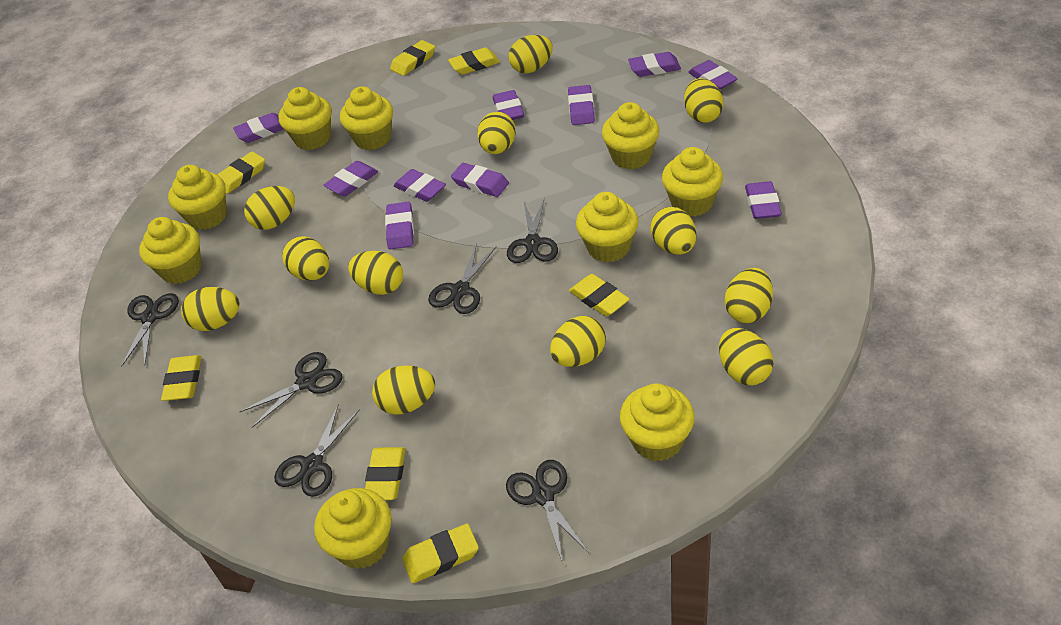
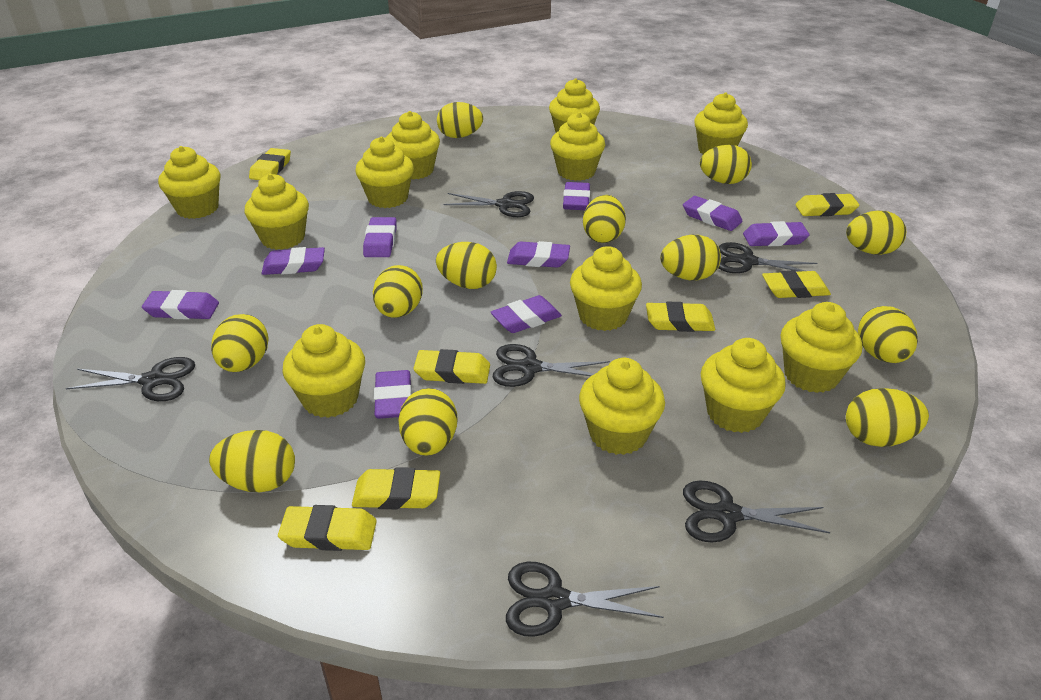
purple eraser: [233,113,284,143] [323,161,378,196] [385,201,414,250] [394,169,446,202] [451,163,509,197] [493,90,524,120] [568,85,595,125] [628,52,681,77] [688,60,738,90] [745,181,782,219] = 10 -> [142,290,219,320] [261,247,325,275] [363,217,397,257] [374,370,412,419] [491,295,562,333] [507,241,570,268] [563,182,590,210] [683,196,743,231] [743,221,810,246] = 9
yellow cupcake: [139,217,202,284] [168,165,227,230] [279,87,332,150] [314,488,392,569] [340,86,393,150] [576,192,639,263] [602,102,659,169] [620,383,695,461] [662,147,723,217] = 9 -> [158,146,221,219] [244,174,309,250] [282,324,365,418] [355,136,414,208] [386,111,440,179] [549,78,600,132] [550,112,605,181] [570,246,642,331] [579,358,665,455] [694,93,748,155] [701,338,786,433] [781,302,862,393] = 12

